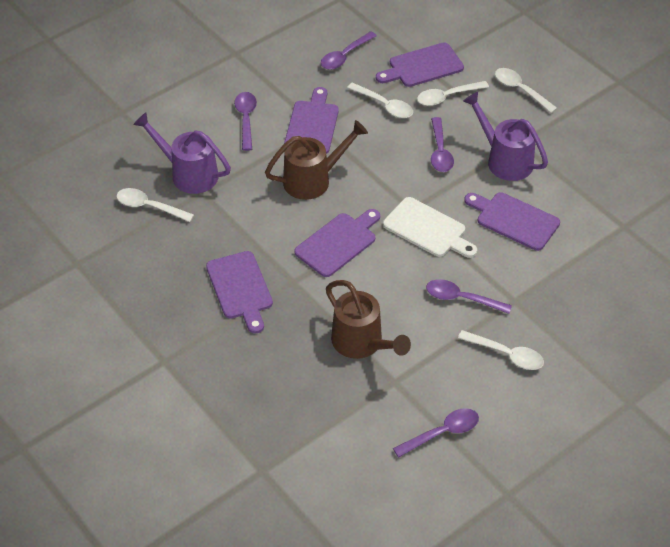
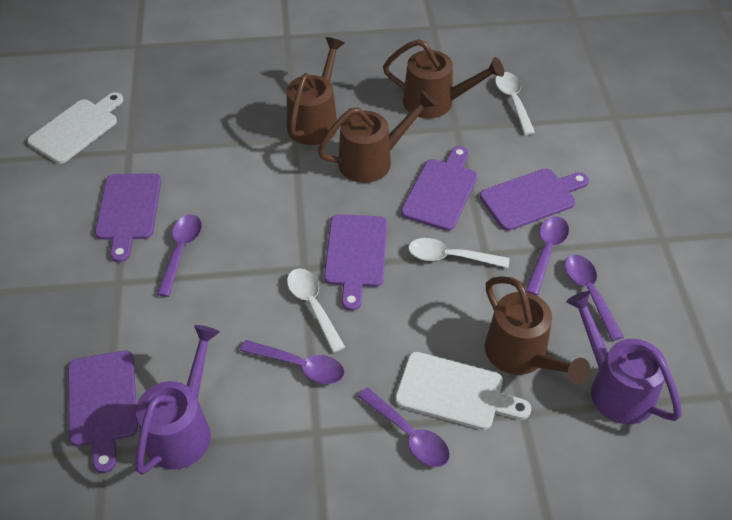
brown watering can: [265,120,368,200] [326,280,411,359] = 2 -> [287,37,345,145] [318,90,436,183] [383,39,504,119] [485,276,590,384] = 4
white cutting board: [383,197,477,258] = 1 -> [27,92,123,164] [395,352,531,430] = 2
white spoon: [116,188,194,222] [347,83,413,118] [417,81,489,106] [458,330,544,370] [495,68,557,113] = 5 -> [287,268,345,353] [408,238,509,268] [495,72,535,135] = 3

